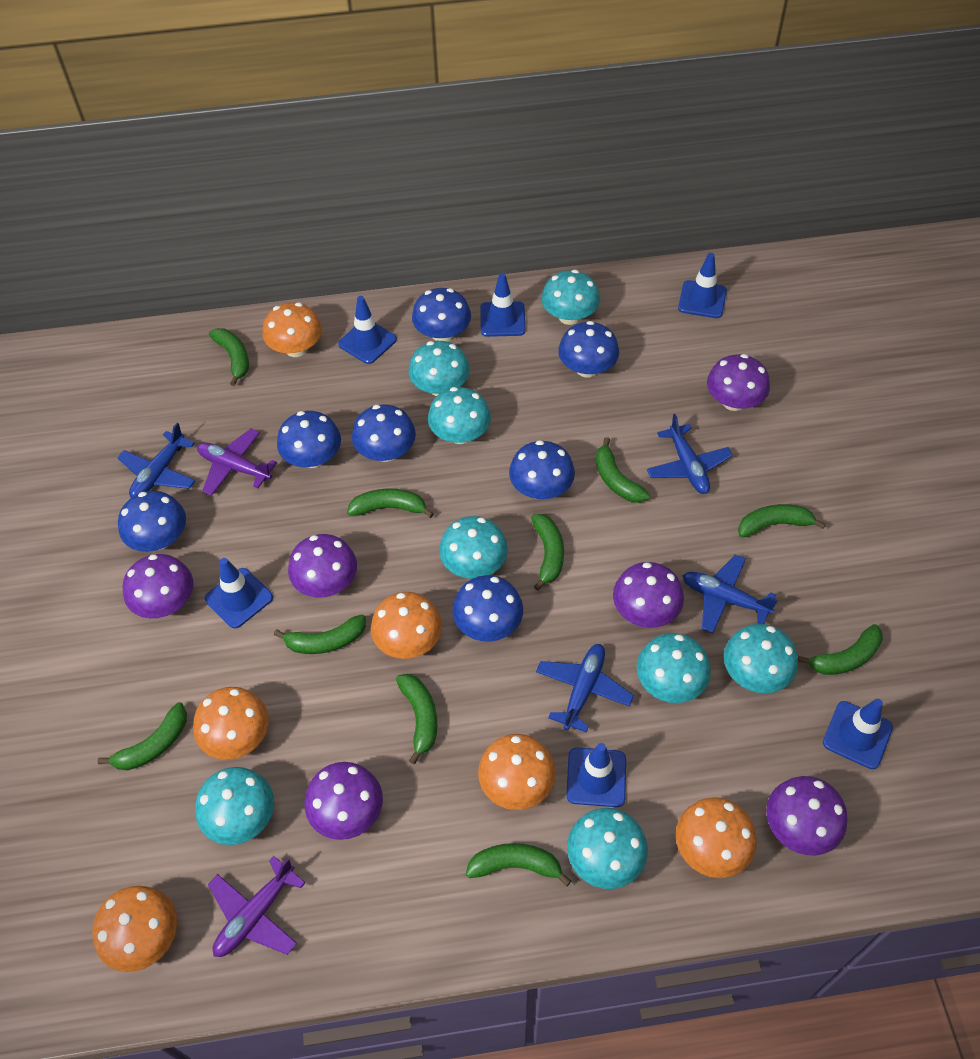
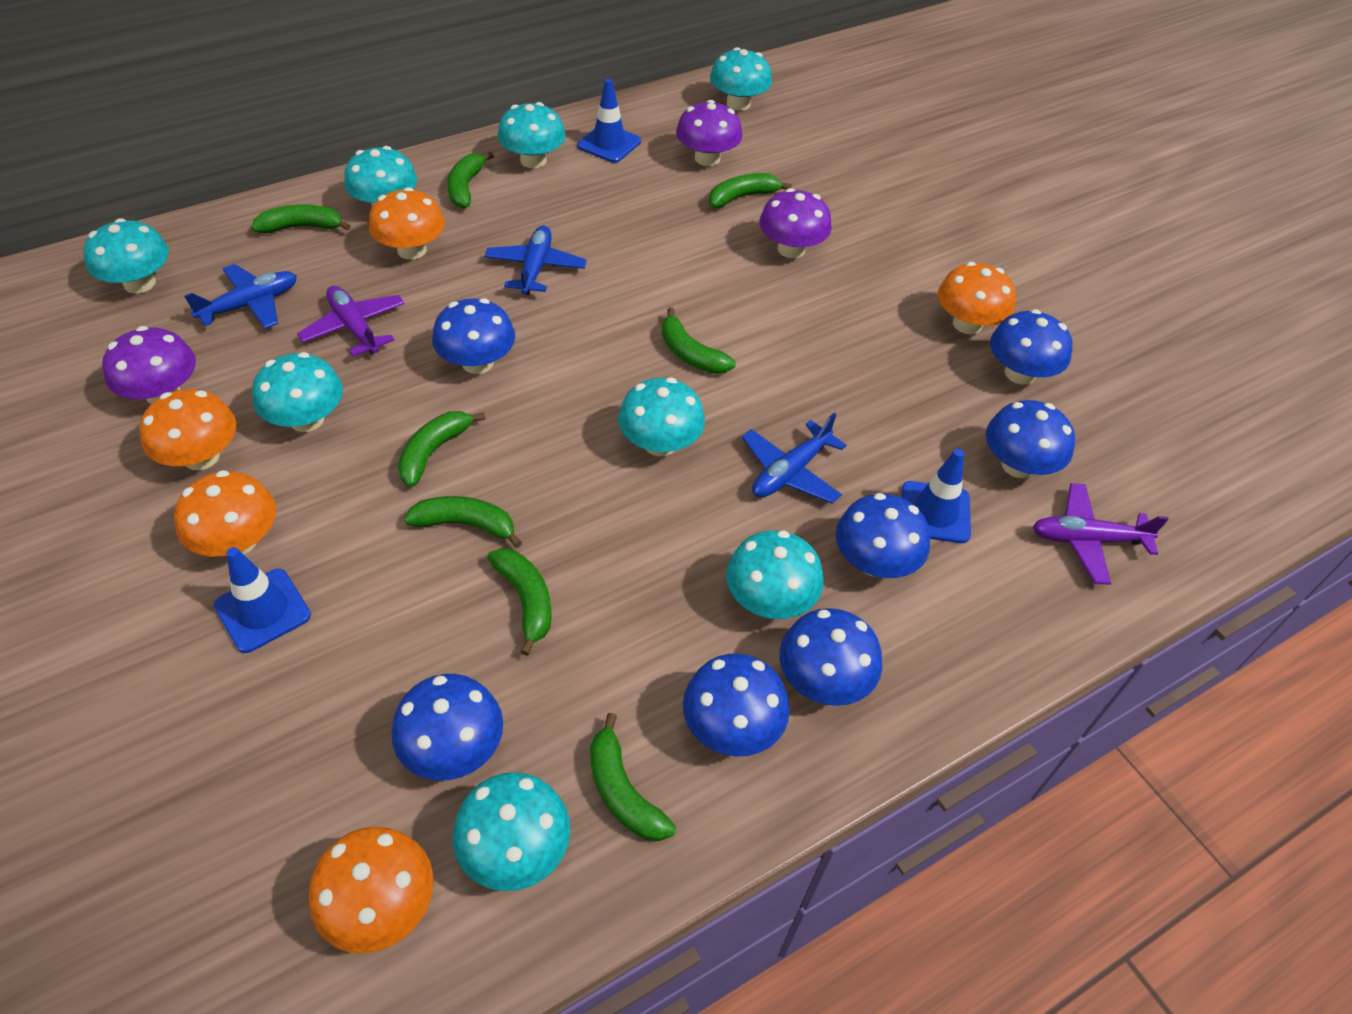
blue plane: [117,423,196,498] [536,644,634,733] [647,414,733,494] [682,554,778,633] = 4 -> [184,264,297,329] [484,225,587,295] [742,413,847,504] = 3
blue traffic cone: [205,558,273,628] [338,296,397,364] [480,273,526,337] [566,743,626,807] [678,253,727,318] [823,699,893,769] = 6 -> [214,547,311,653] [577,79,641,163] [901,449,971,543] = 3
green banana: [97,702,187,770] [209,328,249,386] [274,615,366,654] [347,489,434,518] [396,674,437,764] [466,843,571,887] [531,514,564,591] [596,437,650,503] [738,504,825,538] [798,624,883,675] = 10 -> [251,204,351,233] [398,411,485,487] [404,496,522,548] [447,152,494,208] [487,548,552,656] [590,713,676,841] [662,307,736,374] [709,173,792,208] = 8
orange mushroom: [92,886,177,972] [193,687,269,760] [263,302,322,357] [371,592,442,659] [478,734,556,810] [676,797,757,878] = 6 -> [139,389,236,470] [174,470,276,557] [309,827,433,953] [369,187,445,260] [938,262,1016,334] = 5
purple mushroom: [123,554,193,618] [288,534,357,597] [305,762,383,840] [613,562,684,628] [707,354,770,411] [766,776,847,856] = 6 -> [102,326,196,404] [676,100,743,166] [759,188,832,258] = 3

